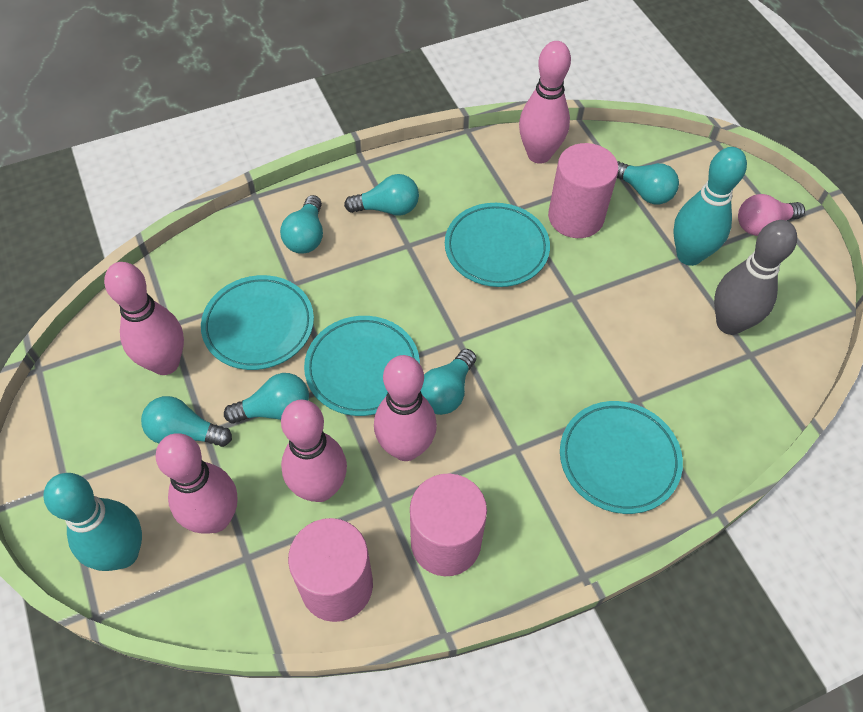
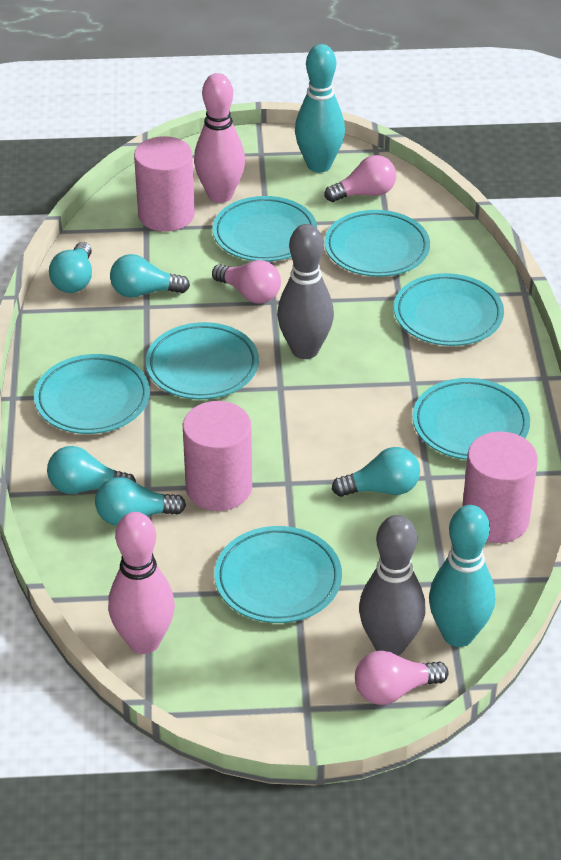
grey bowling pin: [714,220,797,335] = 1 -> [277,224,334,359] [359,515,425,656] = 2
pink bowling pin: [104,262,184,375] [156,433,237,534] [281,400,347,502] [374,355,437,461] [519,41,571,164] = 5 -> [108,512,175,654] [194,73,245,203] = 2
pink light bulb: [738,194,805,236] = 1 -> [212,260,281,303] [325,155,396,202] [355,651,449,705] = 3
turquoise light bulb: [141,396,232,447] [224,373,309,424] [280,195,323,254] [344,174,419,216] [420,349,476,415] [617,161,679,204] = 6 -> [47,446,136,494] [49,242,92,293] [95,477,186,526] [110,254,190,298] [332,447,420,497] = 5
turquoise plate: [201,275,314,370] [304,316,420,416] [445,203,550,287] [560,401,683,514] = 4 -> [34,354,150,434] [146,322,259,399] [212,196,317,262] [214,526,342,623] [324,210,430,277] [394,273,504,346] [412,378,530,460] = 7

